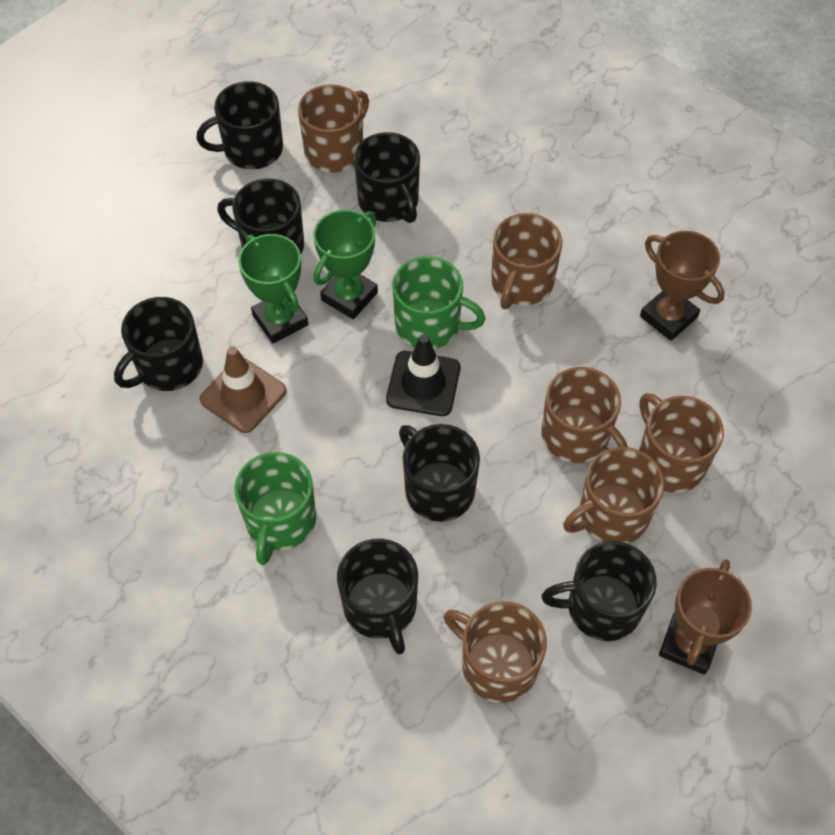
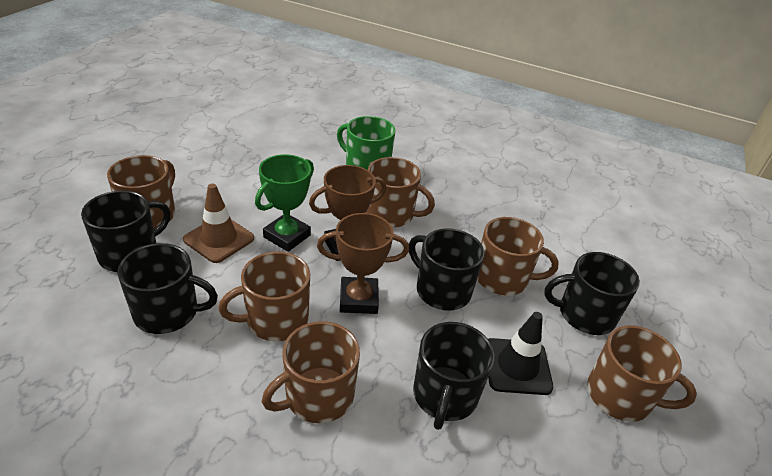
black mug: [114,297,203,391] [196,81,283,169] [217,179,304,254] [337,539,418,655] [354,132,420,223] [399,424,480,522] [542,541,657,641] = 7 -> [81,190,171,272] [117,243,218,334] [409,228,484,311] [413,322,494,430] [544,252,640,335] = 5
green mug: [234,452,316,565] [392,256,485,349] = 2 -> [337,116,395,170] = 1
green trophy: [238,234,308,344] [313,210,378,319] = 2 -> [255,154,314,252] = 1

